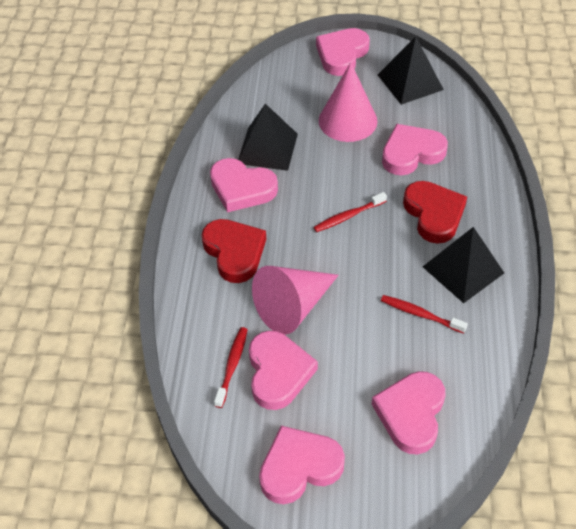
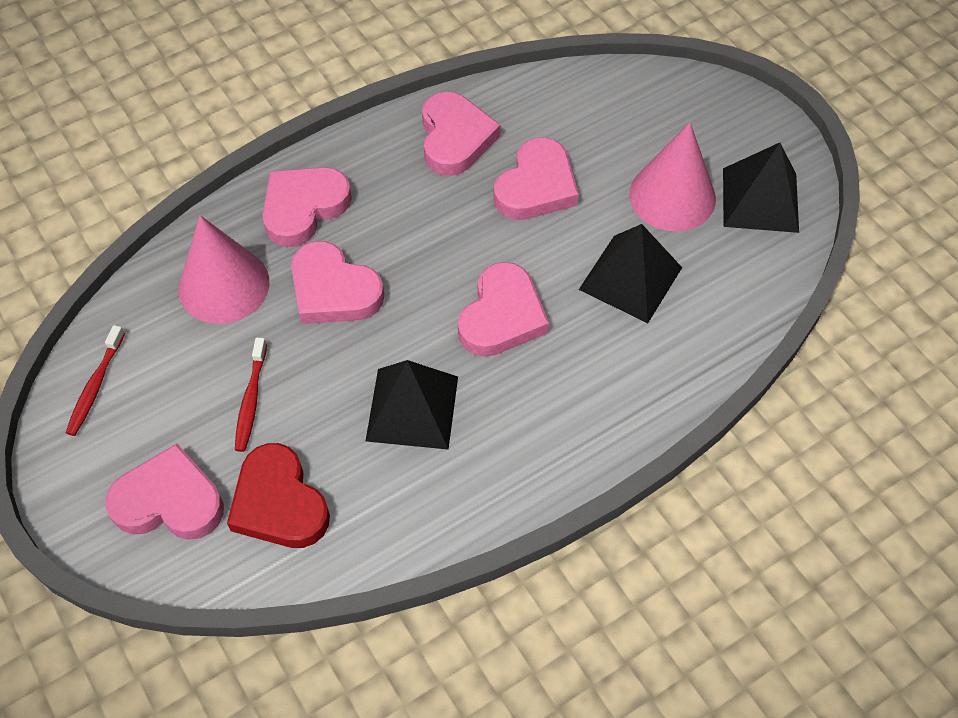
red heart: [201,219,266,283] [403,181,467,244] = 2 -> [227,443,330,548] = 1
red toothbrush: [214,327,248,408] [313,192,387,232] [381,295,468,334] = 3 -> [66,325,125,436] [235,338,267,452] = 2

